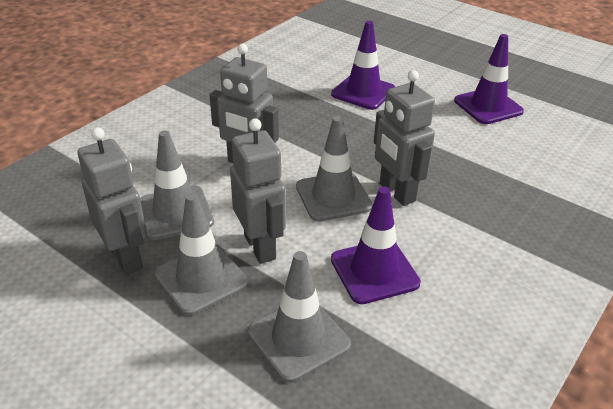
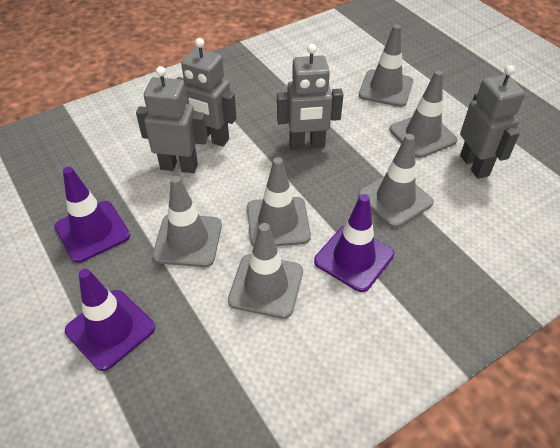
grey traffic cone: [140,130,214,240] [155,193,249,316] [248,251,351,382] [296,116,372,222] = 4 -> [152,176,222,267] [228,223,303,319] [247,157,311,246] [358,134,434,228] [359,24,413,107] [390,70,457,158] = 6

